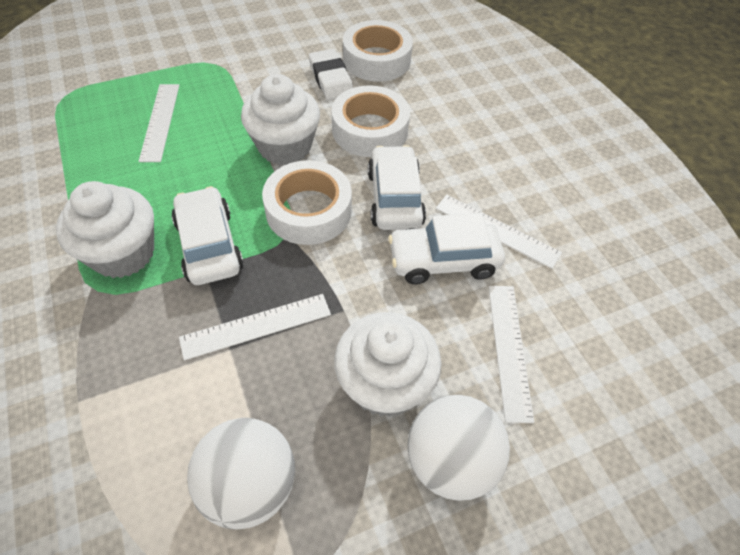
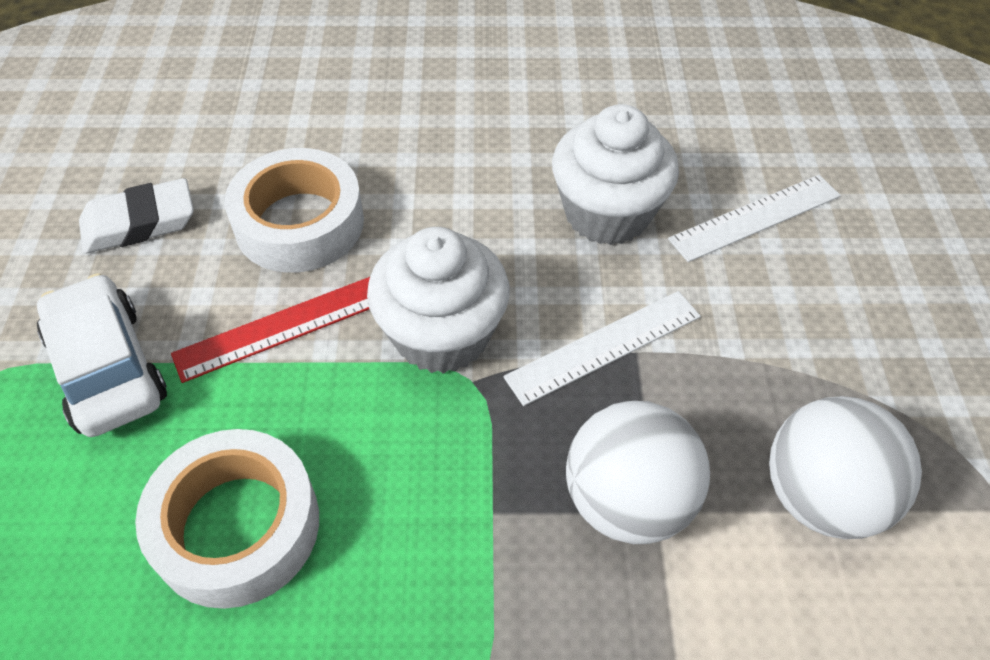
red ruler: none = 0 -> [171,277,370,383] = 1
white car: [172,186,244,285] [368,145,426,230] [388,213,505,284] = 3 -> [37,273,167,437] = 1
white cupcake: [56,181,154,278] [241,74,320,165] [334,312,441,417] = 3 -> [367,227,510,374] [552,104,679,245] = 2
white ruler: [139,84,179,162] [179,294,331,361] [435,195,562,269] [489,286,534,423] = 4 -> [503,291,701,406] [668,175,841,262] = 2
white tape: [262,160,352,245] [331,85,410,157] [343,20,413,82] = 3 -> [135,429,319,609] [225,148,364,273] = 2

